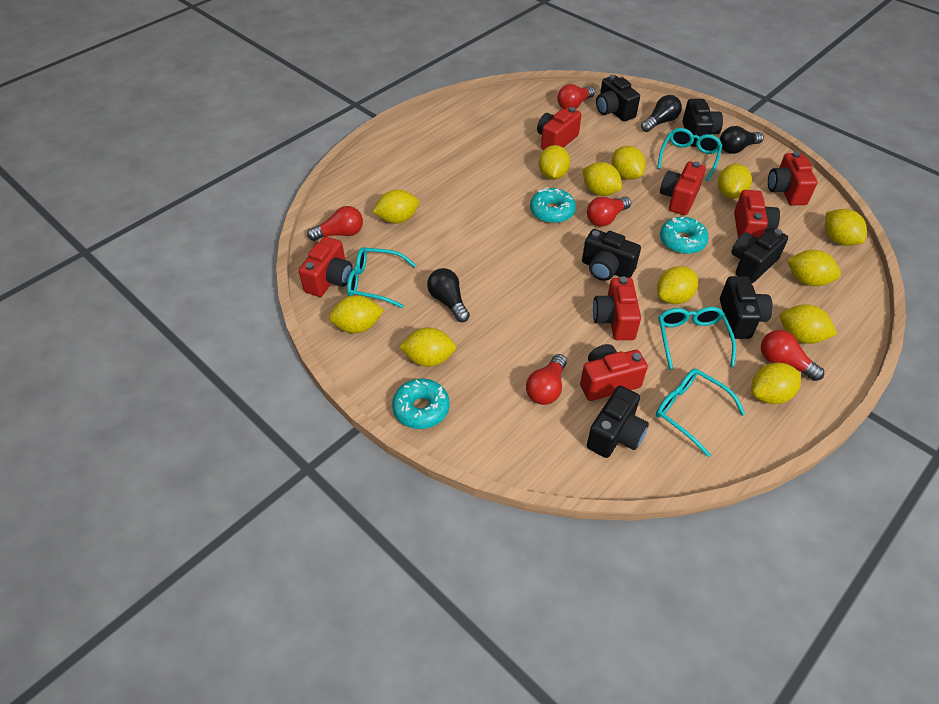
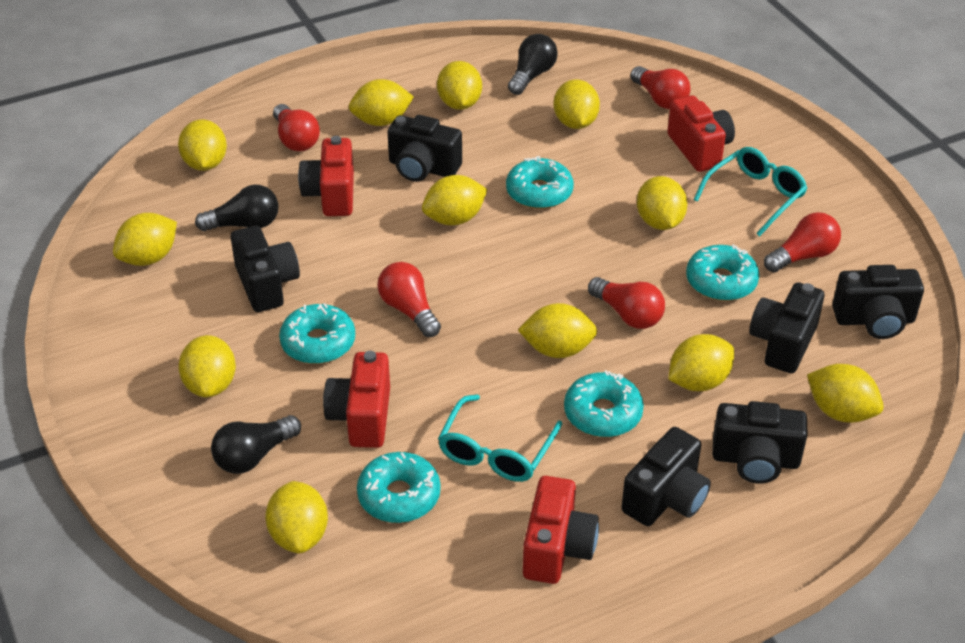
red camera: [299,237,353,297] [537,107,581,150] [580,344,648,401] [593,277,641,340] [660,161,706,215] [734,190,780,238] [768,151,817,206] = 7 -> [298,136,354,216] [323,351,390,448] [523,476,599,584] [667,95,735,172] = 4
turquoise donut: [392,379,449,429] [530,187,576,223] [660,217,709,254] = 3 -> [279,303,355,364] [357,452,441,523] [506,156,574,209] [564,370,644,437] [686,244,759,301] = 5
turquoise glasses: [347,247,416,308] [656,368,745,457] [657,128,723,181] [658,307,736,370] = 4 -> [438,394,562,482] [693,147,807,237] = 2

